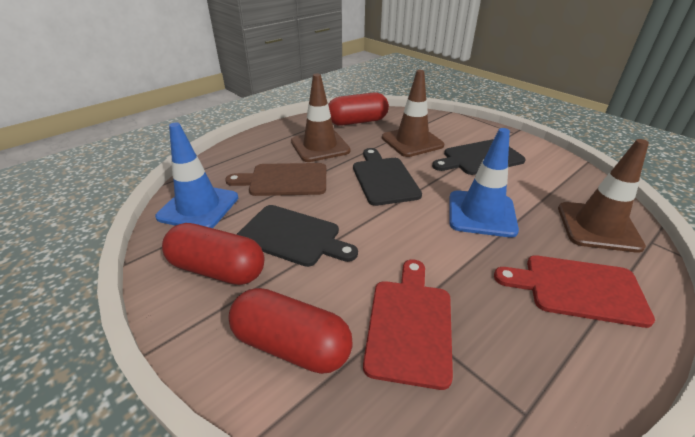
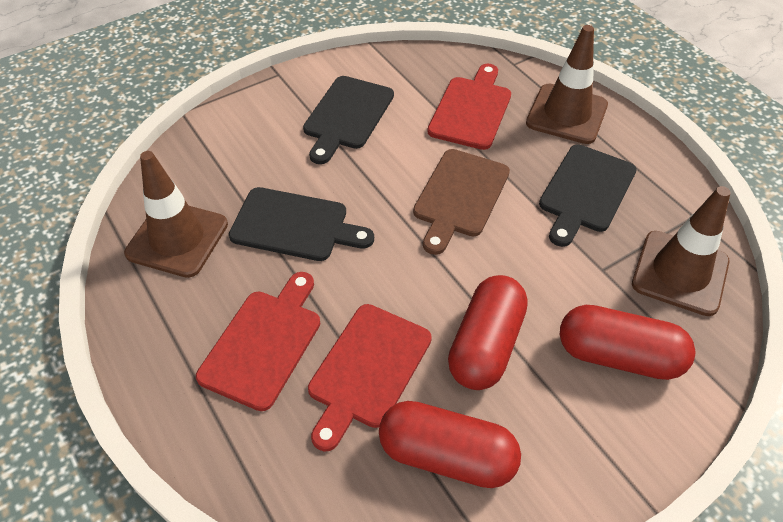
blue traffic cone: [155,123,238,228] [449,128,519,237] = 2 -> none = 0
red cutting board: [363,260,453,390] [494,255,655,328] = 2 -> [196,272,320,411] [308,304,432,452] [427,64,511,150] = 3

